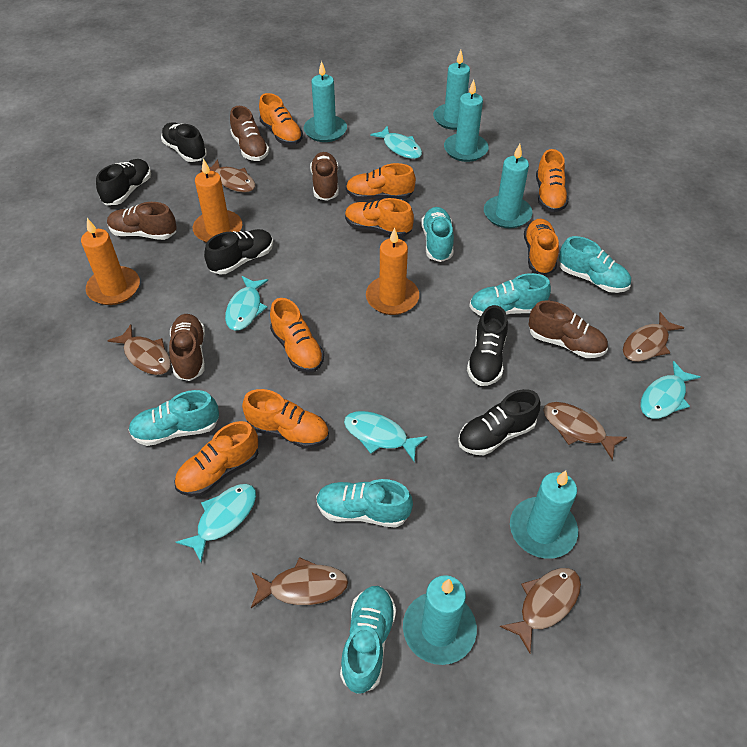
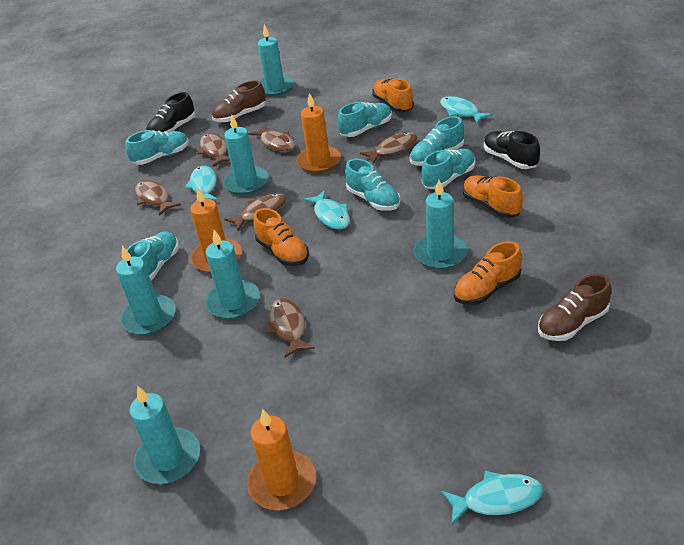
black shoe: [96,159,151,205] [161,122,207,162] [204,229,273,274] [458,389,540,455] [467,305,508,386] = 5 -> [146,92,195,132] [484,131,540,169] = 2
brown shoe: [107,202,177,240] [169,314,205,381] [230,106,269,161] [310,152,339,201] [529,300,608,358] = 5 -> [212,80,266,122] [538,273,612,341] = 2
orange shoe: [174,421,258,497] [242,389,329,449] [259,93,303,145] [270,298,324,373] [345,198,414,237] [346,163,416,200] [524,219,559,275] [536,149,569,212] = 8 -> [253,208,309,266] [372,79,414,112] [454,241,522,305] [463,175,523,218] = 4
turquoise fish: [176,484,256,563] [225,276,268,331] [344,411,428,461] [370,126,422,159] [640,361,700,419] = 5 -> [184,166,218,202] [303,190,350,230] [440,96,493,124] [441,471,543,525] = 4

